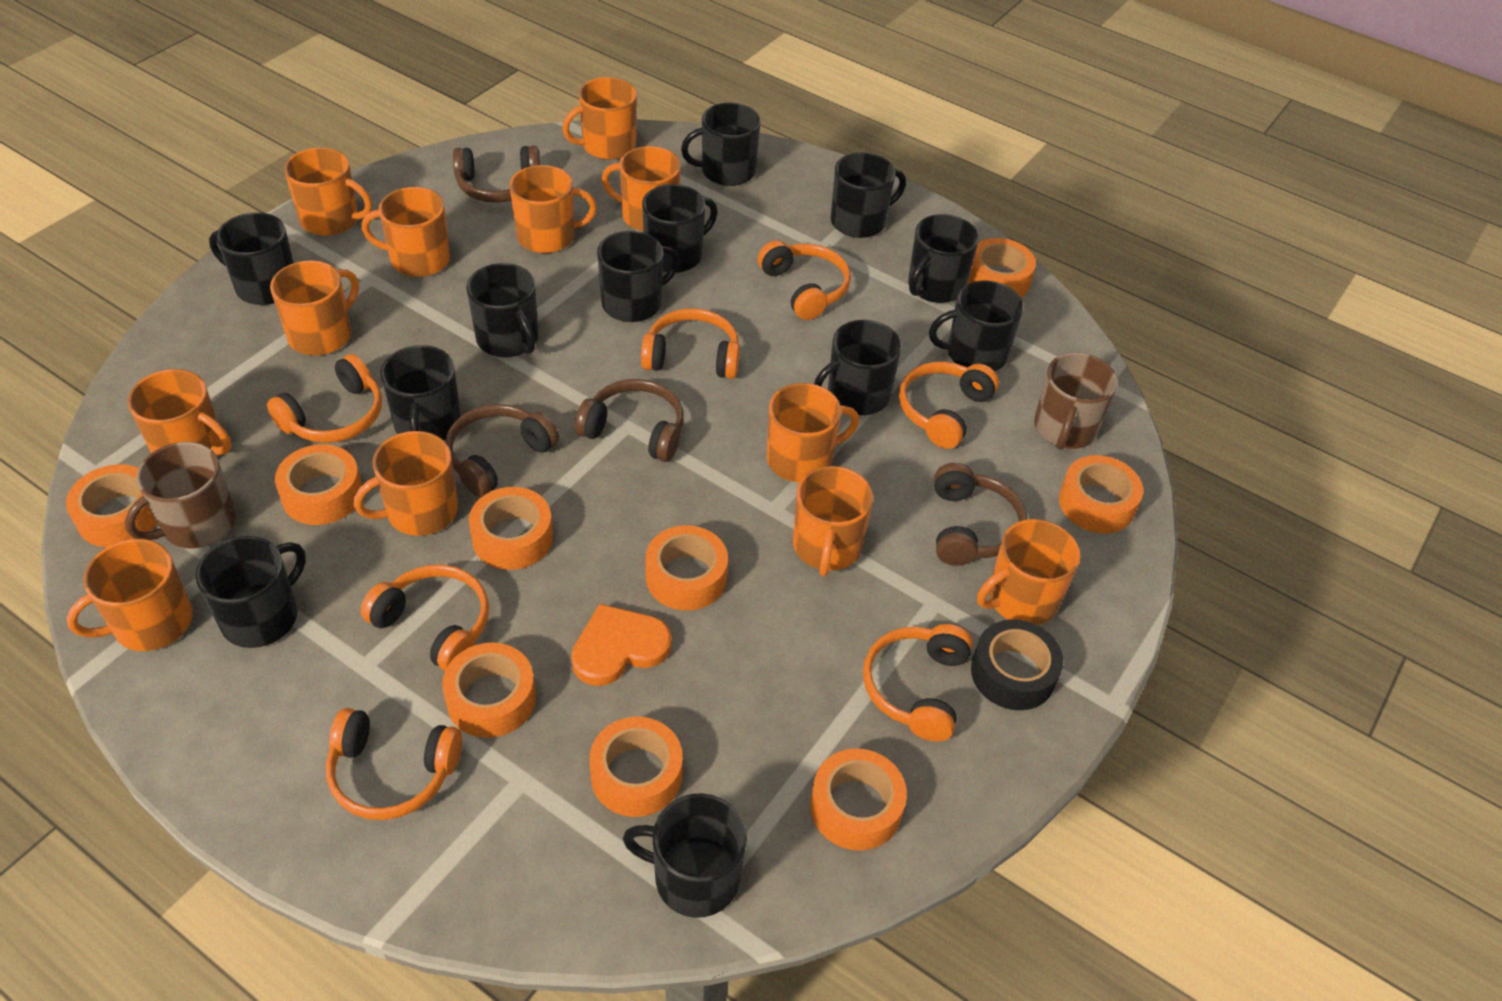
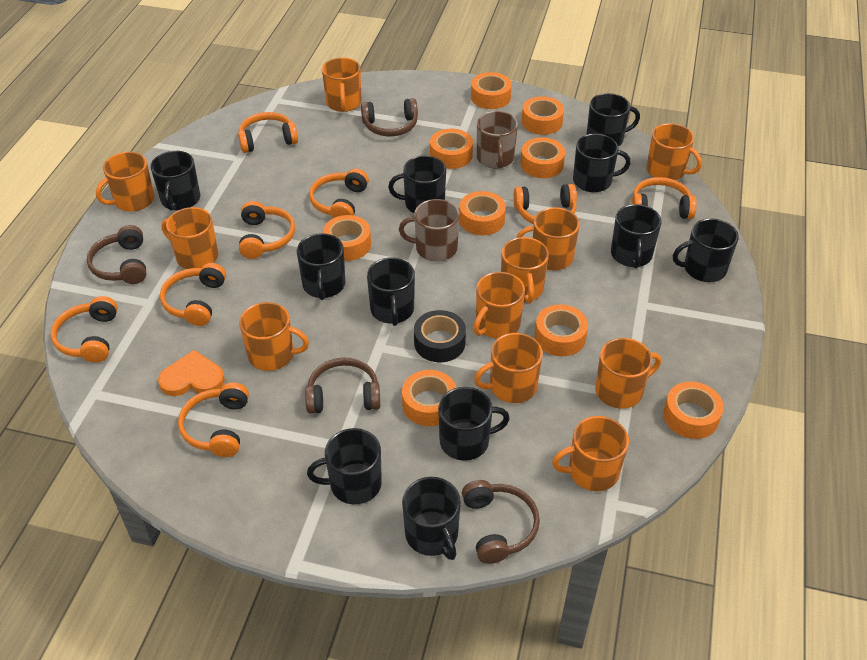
black mug: [195,536,306,648] [209,212,294,305] [381,345,461,440] [466,263,538,357] [597,231,680,322] [623,793,747,918] [642,184,718,273] [681,103,761,186] [814,320,902,415] [831,152,906,238] [908,214,979,303] [929,281,1024,371] = 12 -> [150,151,200,211] [297,233,345,300] [307,428,382,504] [367,258,415,326] [388,156,446,213] [402,477,461,560] [438,387,510,461] [573,134,631,192] [587,93,640,147] [611,204,661,268] [673,218,739,282] = 11
orange headphones: [267,354,382,443] [326,708,462,820] [361,565,489,671] [641,308,740,379] [758,240,851,320] [863,624,973,742] [899,362,999,449] = 7 -> [51,296,118,363] [160,263,226,326] [178,382,249,457] [238,112,298,153] [239,201,295,259] [309,169,369,218] [513,184,577,224] [631,177,697,219] = 8
orange mug: [66,539,192,651] [127,369,231,456] [270,260,359,356] [284,147,372,236] [354,431,458,536] [362,187,451,277] [510,165,597,253] [562,77,637,160] [602,146,681,232] [767,383,859,482] [793,466,873,576] [977,519,1080,625] = 12 -> [96,152,155,212] [161,207,218,269] [239,302,309,371] [322,58,361,112] [473,272,525,339] [474,333,543,403] [501,237,549,304] [516,207,580,270] [552,416,629,491] [595,338,661,409] [647,123,702,180] = 11

